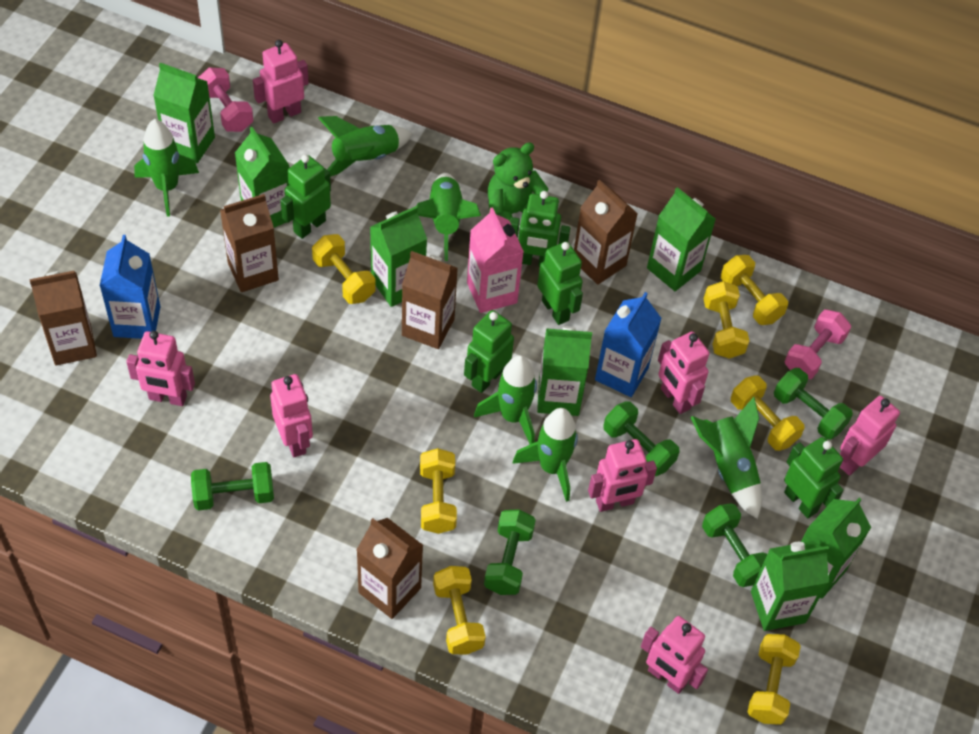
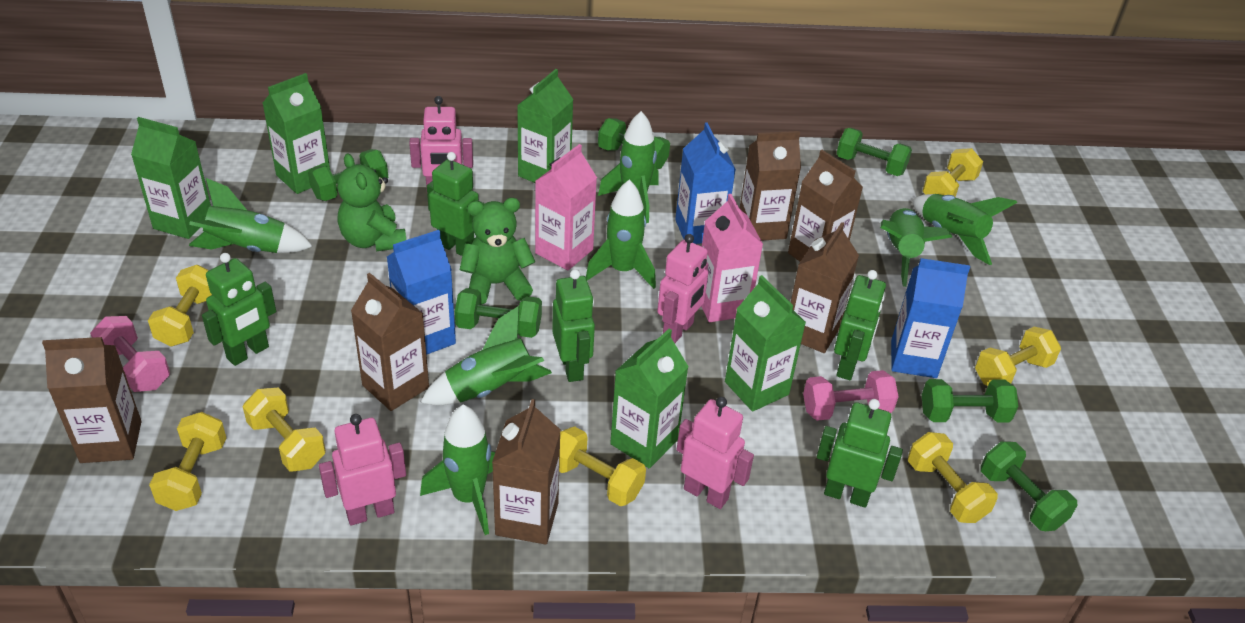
blue carton: [100,235,161,339] [595,292,662,397] = 2 -> [387,230,456,355] [675,122,736,244] [891,258,970,378] = 3
brown carton: [29,271,97,365] [220,194,279,292] [357,518,423,619] [402,251,458,349] [574,179,638,285] = 5 -> [42,337,142,463] [351,273,429,411] [492,399,561,545] [739,131,801,241] [788,150,863,262] [791,222,859,353] = 6
green carton: [153,63,215,163] [235,127,290,228] [370,206,427,307] [537,326,592,416] [647,187,716,291] [751,541,829,631] [801,498,871,599] = 7 -> [131,117,211,239] [263,73,330,194] [517,69,574,183] [610,329,689,468] [725,275,806,412] = 5
green dumbbell: [191,462,274,511] [484,509,536,595] [603,401,680,476] [702,503,767,587] [774,368,853,440] = 5 -> [308,149,388,201] [455,288,542,338] [598,118,670,169] [837,128,912,176] [922,379,1018,422] [981,441,1077,531] = 6
green rocket: [134,119,199,217] [318,116,412,177] [416,173,481,261] [474,355,537,444] [512,408,578,502] [690,397,762,519] = 6 -> [189,178,313,253] [420,306,552,405] [420,405,495,535] [586,180,656,289] [598,111,659,223] [880,208,952,287] [912,194,1017,265] = 7
green teddy bear: [488,142,548,221] = 1 -> [337,153,406,251] [460,198,535,305] = 2
pink carton: [467,207,524,313] = 1 -> [535,144,597,270] [701,194,763,322] = 2
pink robot: [126,331,195,406] [253,40,309,124] [270,374,313,457] [588,439,657,512] [641,616,708,694] [658,332,709,414] [840,396,900,476] = 7 -> [319,414,406,525] [409,96,473,189] [657,234,708,343] [676,397,754,509] = 4

